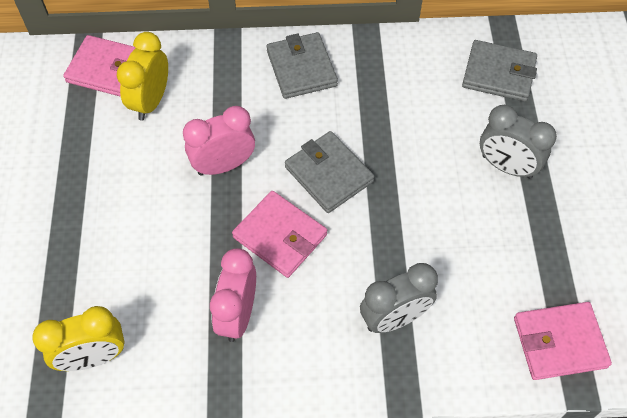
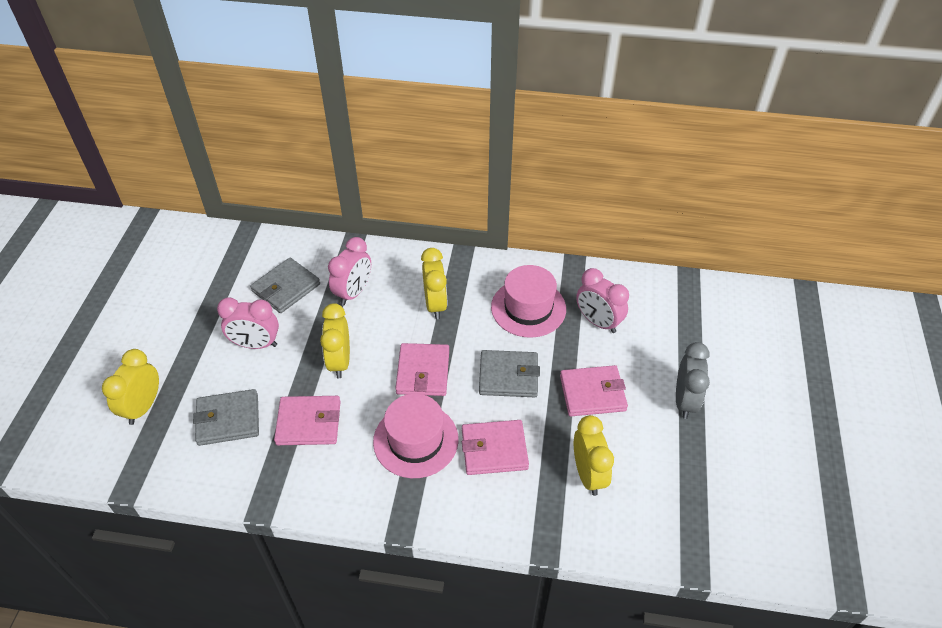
grey clock: [360,263,438,333] [480,105,557,179] = 2 -> [676,342,710,419] = 1
pink clock: [183,106,255,176] [210,248,256,342] = 2 -> [217,298,279,349] [328,237,371,305] [576,268,629,333] = 3
pink hat: none = 0 -> [373,394,459,478] [491,265,566,338] = 2
pink wallet: [63,35,136,97] [232,191,327,278] [514,302,612,380] = 3 -> [274,396,341,445] [395,343,449,396] [462,420,529,475] [560,365,628,416] = 4
yellow clock: [33,306,125,371] [117,32,168,121] = 2 -> [102,349,159,425] [320,303,350,378] [421,248,447,319] [574,415,614,496] = 4

